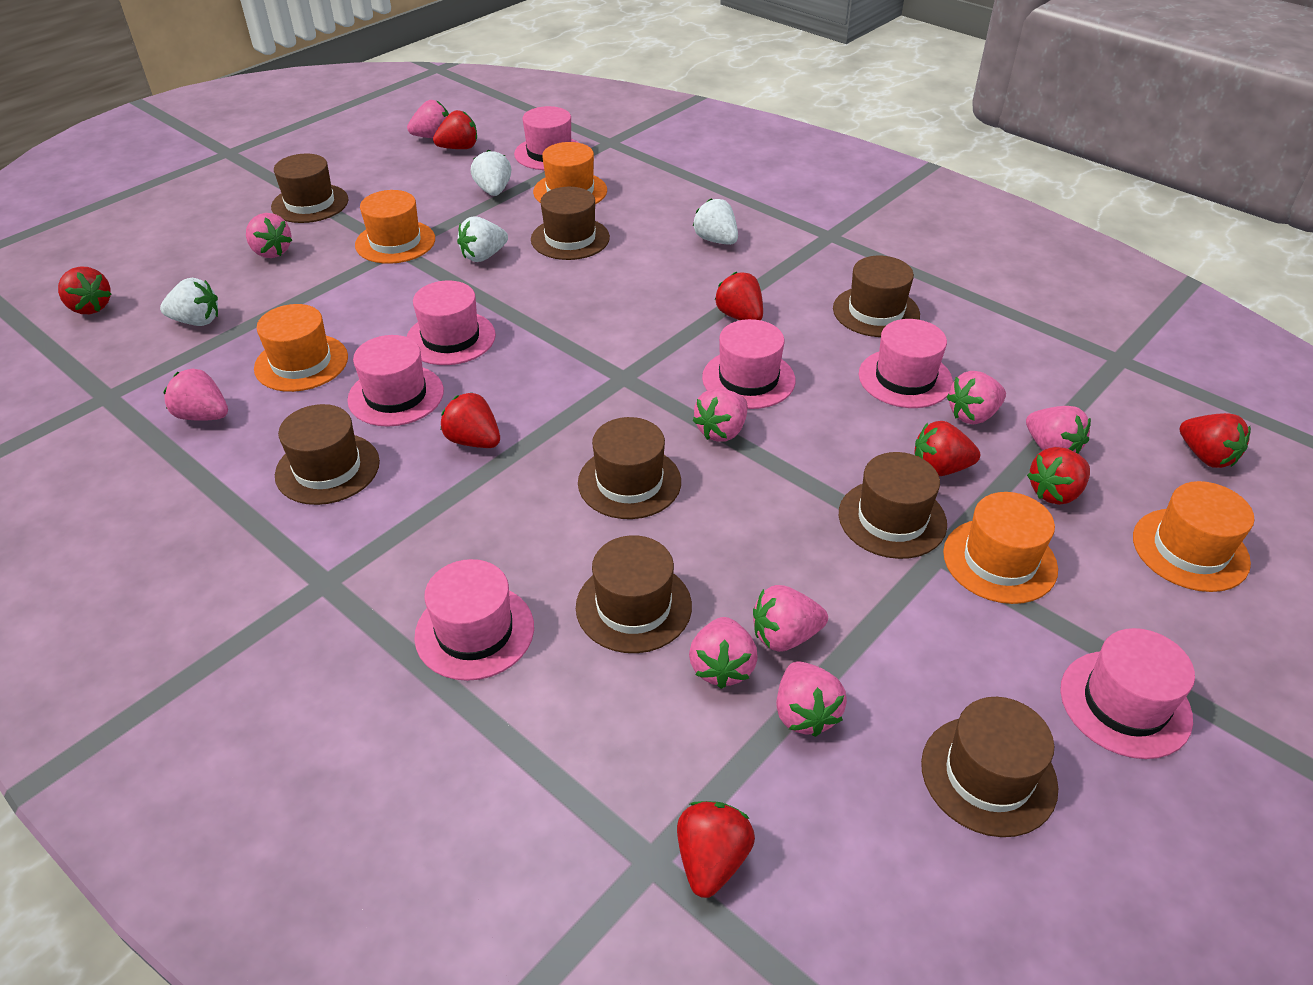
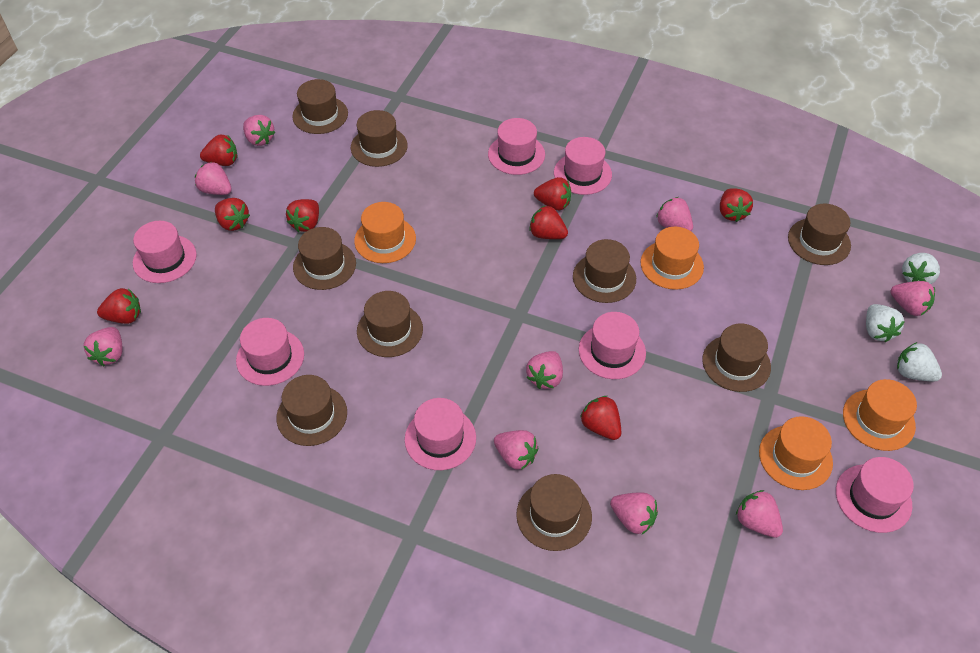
brown hat: [271,154,349,223] [275,404,380,505] [531,187,610,260] [576,535,692,653] [578,417,681,519] [833,256,920,337] [839,452,947,559] [921,697,1058,837] = 8 -> [276,375,347,446] [292,79,348,134] [293,227,356,290] [351,110,408,167] [357,291,423,357] [516,474,592,551] [573,239,636,303] [702,324,771,392] [788,203,851,265] = 9
orange hat: [254,304,348,392] [355,190,435,264] [533,142,607,204] [943,492,1058,604] [1133,481,1254,592] = 5 -> [354,202,416,263] [641,227,704,290] [759,416,833,490] [843,379,917,451] = 4
white strawberry: [160,278,218,326] [457,216,508,262] [471,150,511,196] [692,198,738,245] = 4 -> [866,304,905,342] [897,342,942,381] [902,253,940,284] = 3

